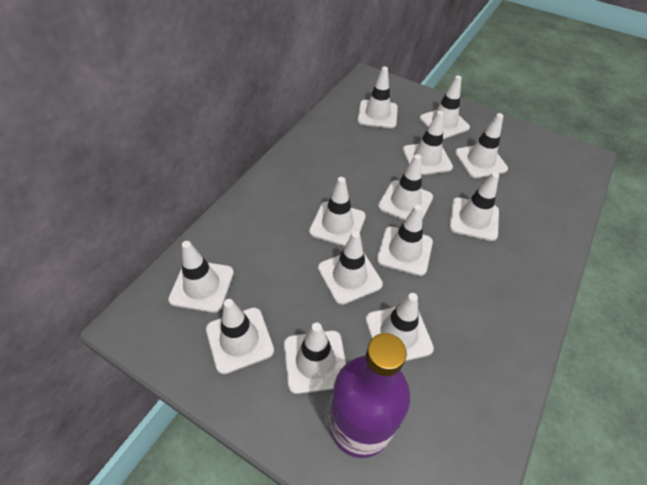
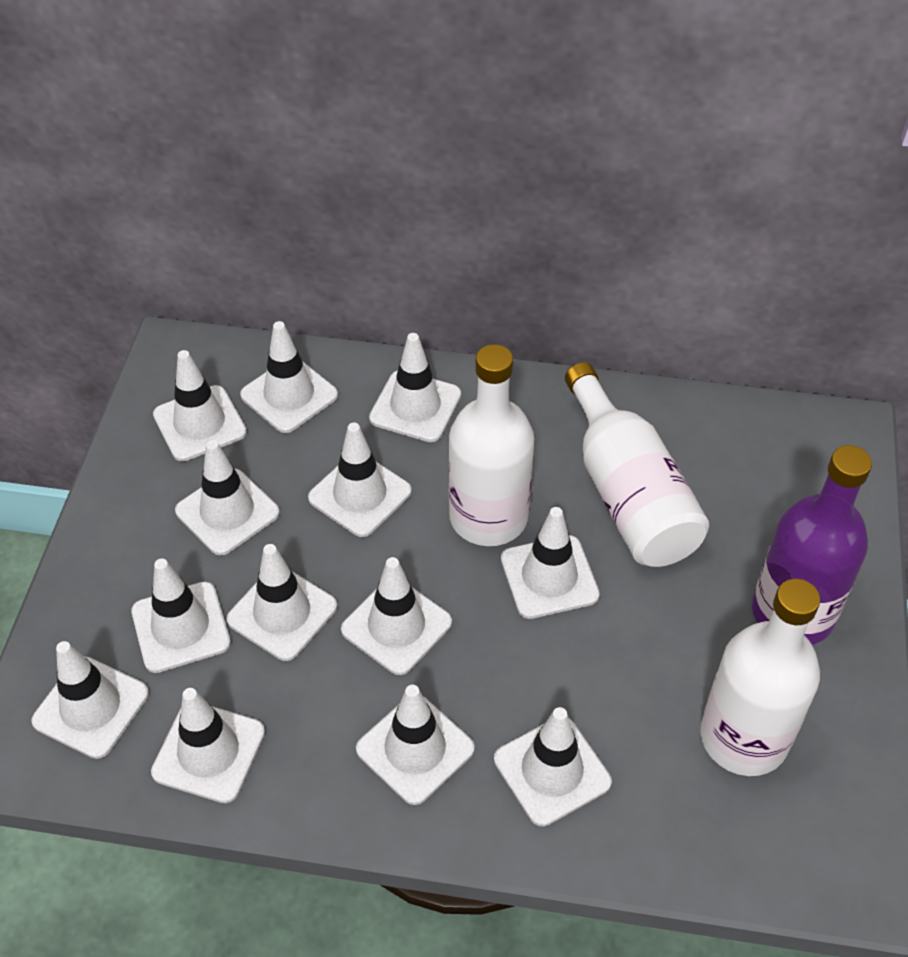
white bottle: none = 0 -> [448,344,534,546] [565,362,709,567] [700,579,820,776] = 3

